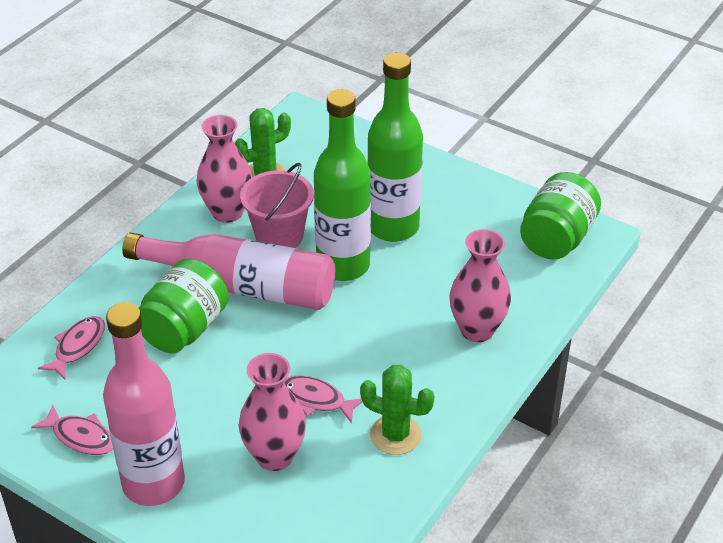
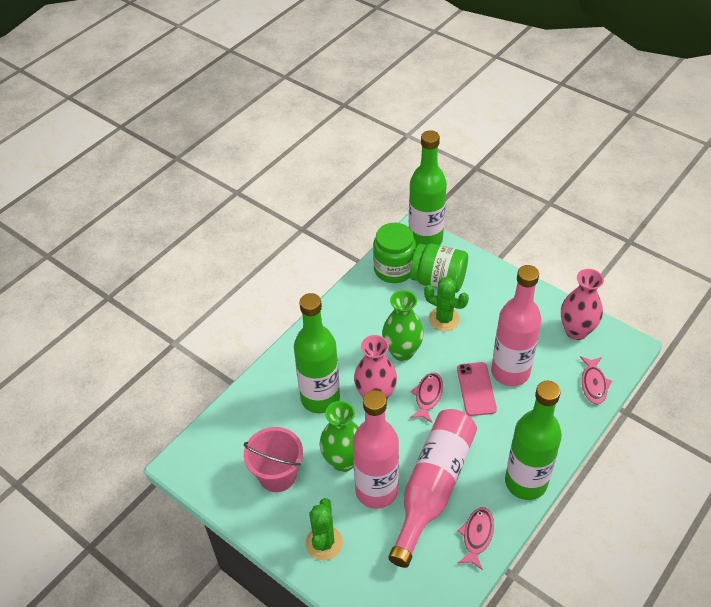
green bottle: [314,89,371,281] [367,52,423,242] = 2 -> [294,293,340,413] [409,130,447,247] [505,381,562,500] = 3
green vase: none = 0 -> [320,401,358,472] [382,290,424,361] = 2
pink bottle: [103,302,185,506] [122,233,335,310] = 2 -> [353,390,399,509] [388,409,477,568] [491,265,542,386] = 3
pink phone: none = 0 -> [457,362,497,416] = 1
pink vase: [196,115,252,223] [239,353,306,471] [450,229,511,342] = 3 -> [354,335,397,399] [561,269,604,340] = 2

